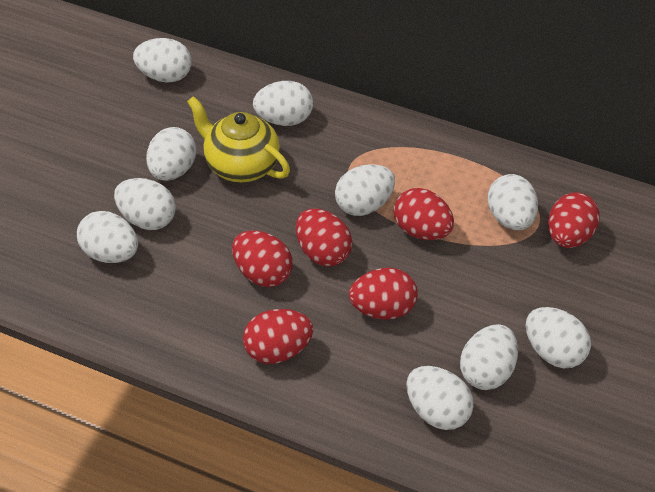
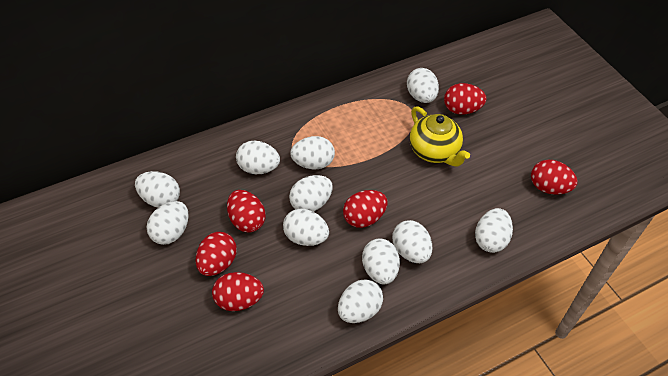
white egg: [77,211,138,263] [114,178,176,230] [133,38,192,83] [146,127,196,181] [253,81,313,126] [335,164,395,216] [406,366,473,430] [460,324,518,390] [487,174,538,230] [526,307,591,368] = 10 -> [135,171,180,208] [147,201,189,245] [236,141,280,174] [283,209,329,246] [289,175,333,212] [290,136,335,169] [338,279,383,323] [362,238,400,284] [392,220,432,263] [407,68,439,103] [475,208,513,253] = 11

